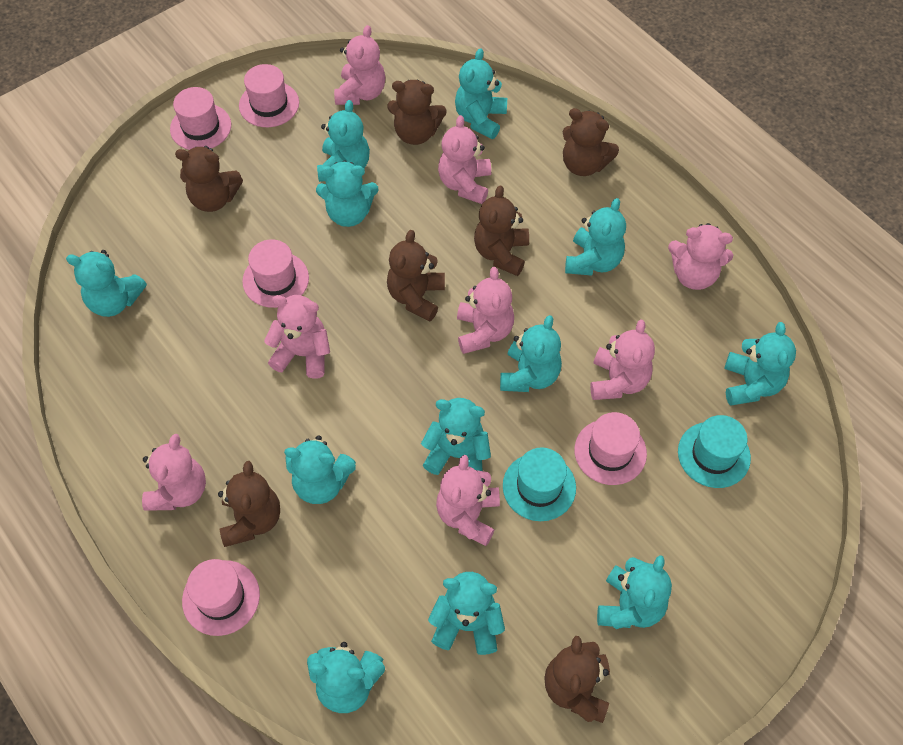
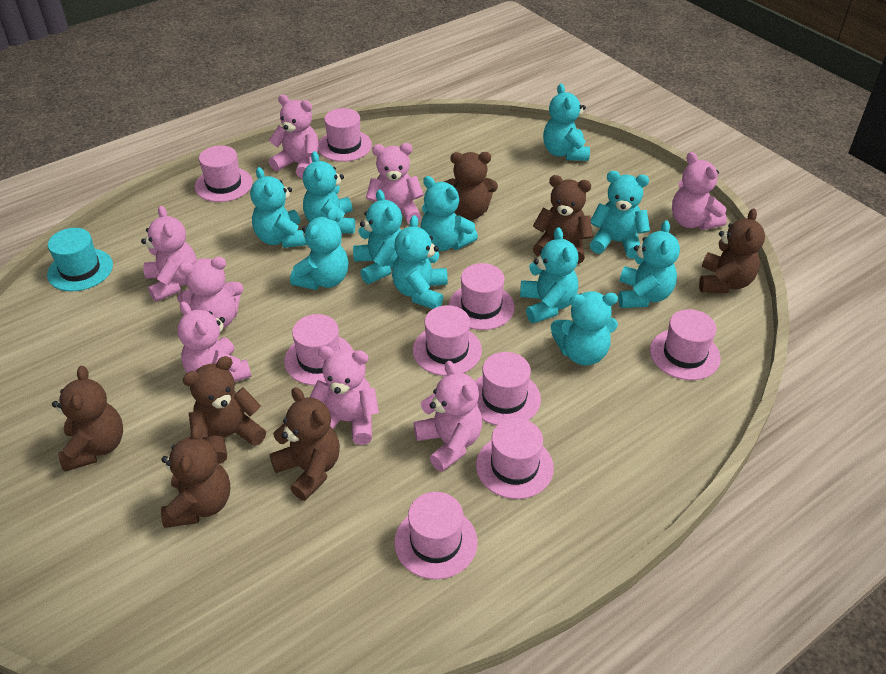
pink hat: [170,87,231,150] [182,559,260,636] [239,64,299,127] [242,239,309,308] [574,412,647,485] = 5 -> [195,145,253,202] [284,314,353,385] [318,108,372,162] [394,492,478,579] [413,305,482,376] [449,263,515,330] [475,352,541,426] [476,418,554,499] [650,309,721,380] = 9
turquoise hat: [503,447,576,521] [678,415,751,488] = 2 -> [47,228,113,291] = 1
turquoise teddy bear: [66,250,147,317] [284,435,356,504] [307,642,385,713] [316,160,378,227] [317,100,370,182] [421,398,491,475] [428,572,505,655] [455,48,507,139] [500,315,562,392] [565,198,626,276] [597,555,672,629] [724,322,796,406] = 12 -> [250,167,307,248] [290,208,349,290] [303,151,355,234] [353,189,402,284] [392,215,448,309] [420,176,478,251] [520,227,579,323] [543,84,590,161] [551,291,618,366] [590,171,650,259] [618,220,680,308] = 11

